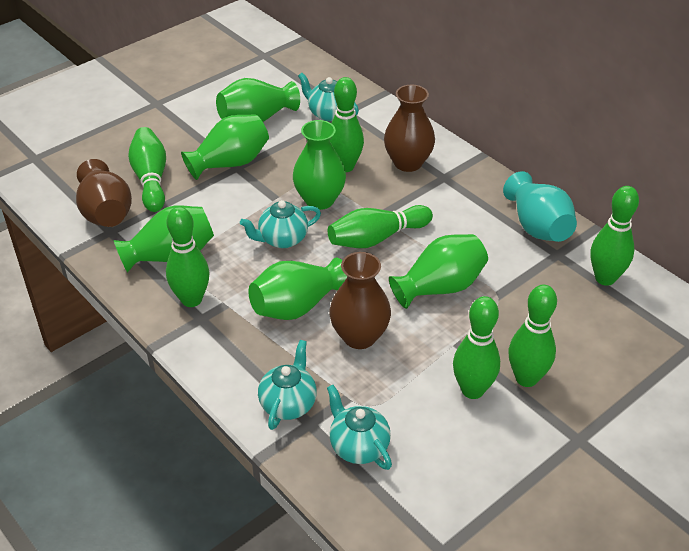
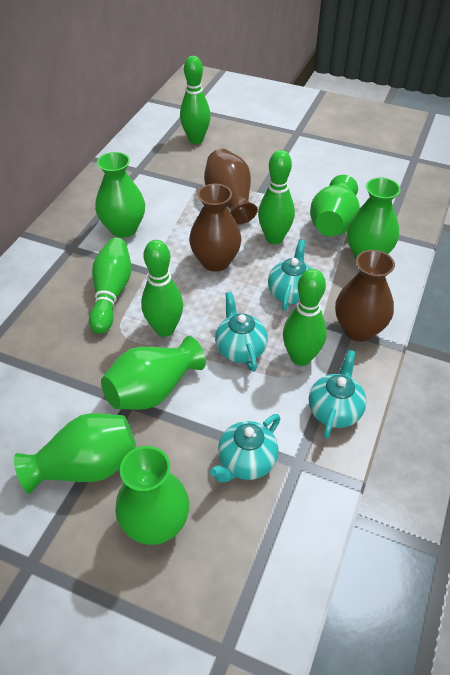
green bowling pin: [128,127,166,212] [166,207,210,307] [328,205,433,248] [330,77,364,172] [453,296,500,399] [509,285,557,387] [590,186,639,286] = 7 -> [89,238,131,334] [141,240,183,337] [180,56,211,144] [258,150,295,244] [283,269,327,366] = 5
turquoise vase: [503,171,577,242] = 1 -> none = 0

